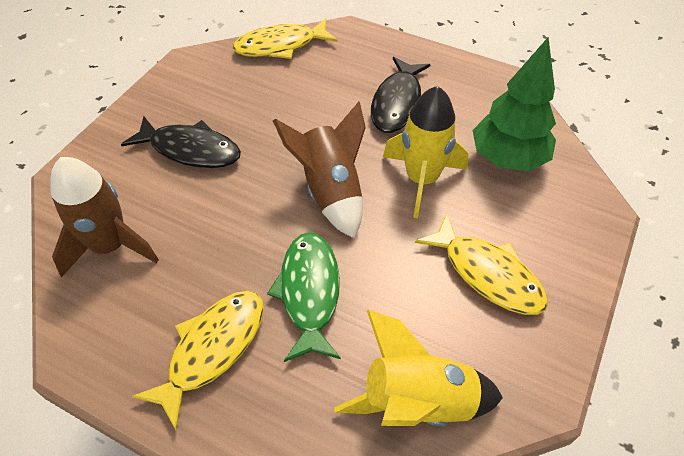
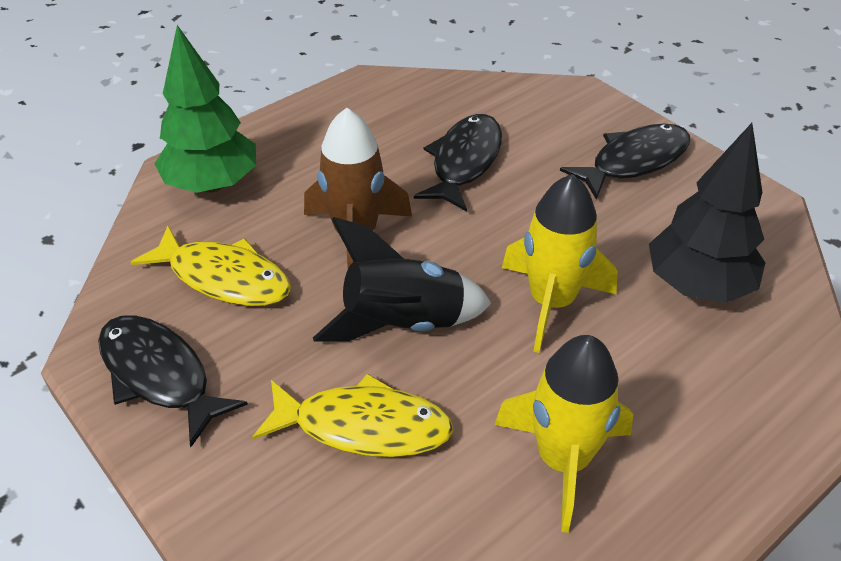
black fish: [121,116,241,168] [371,57,431,133] = 2 -> [98,315,248,447] [414,114,502,212] [560,123,690,200] = 3
black rocket: none = 0 -> [313,217,492,342] = 1
black tree: none = 0 -> [649,123,765,303] = 1
brown rocket: [50,157,159,278] [273,102,366,238] = 2 -> [304,108,412,268] = 1
green fish: [267,232,341,362] = 1 -> none = 0
yellow fish: [132,291,264,430] [232,19,338,59] [415,213,548,315] = 3 -> [131,226,291,306] [252,373,453,457] = 2

